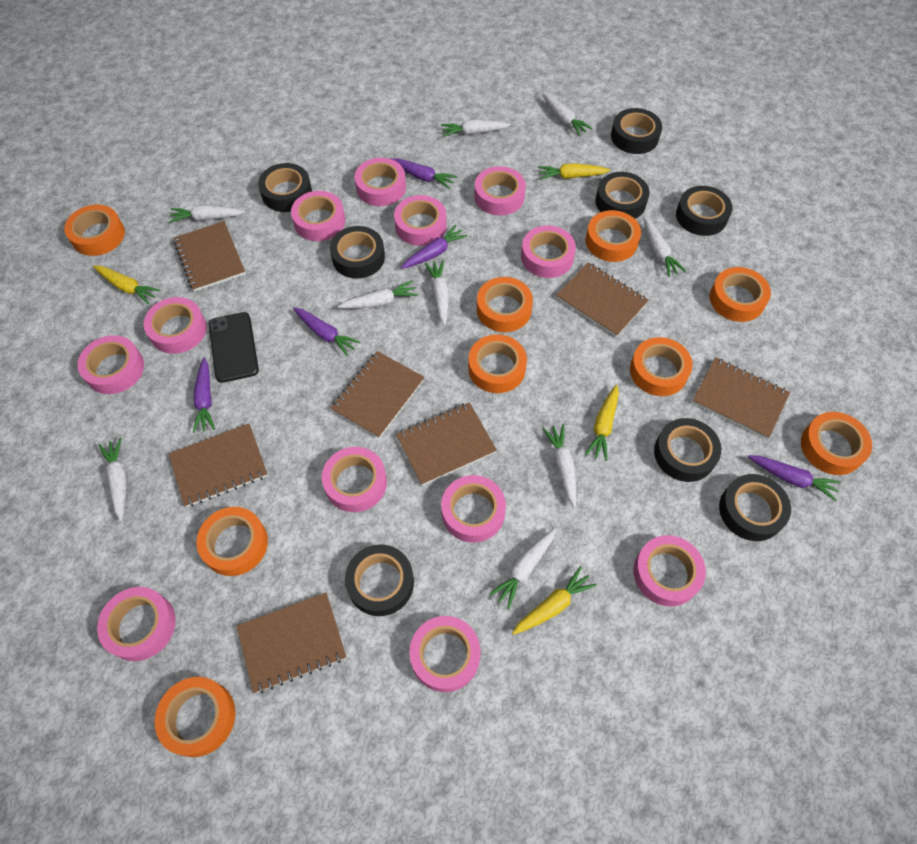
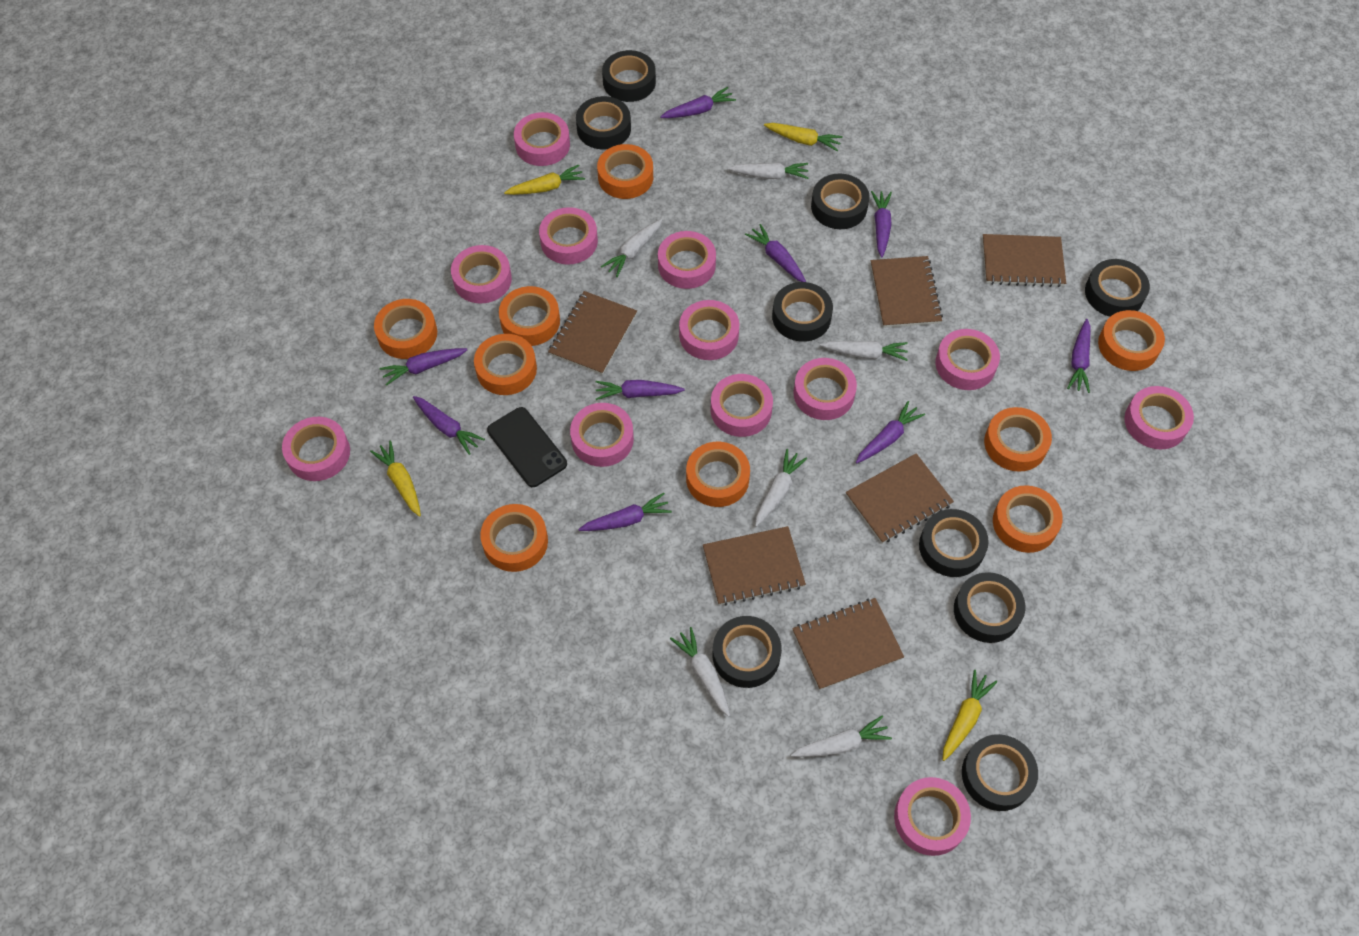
black tape: [258,163,312,212] [330,226,385,279] [345,545,414,616] [596,172,650,219] [611,108,662,154] [654,418,721,482] [676,186,732,236] [719,474,791,541] = 8 -> [576,96,631,149] [602,50,656,102] [713,616,782,688] [772,282,833,342] [811,173,870,229] [919,509,989,577] [954,572,1025,643] [962,734,1038,811] [1085,259,1150,317] = 9
brown notebook: [169,424,268,507] [174,221,245,292] [237,593,346,693] [331,351,425,438] [396,402,497,486] [556,262,649,337] [692,357,790,439] = 7 -> [548,291,637,375] [703,526,806,606] [792,598,904,690] [846,453,954,543] [871,256,943,328] [982,234,1066,287] = 6
purple carrot: [193,357,215,433] [293,307,361,356] [392,158,457,189] [401,225,468,269] [748,455,841,501] = 5 -> [380,348,467,386] [413,396,485,455] [578,493,672,531] [595,380,685,400] [660,87,736,118] [745,224,806,282] [856,401,925,463] [871,191,892,258] [1067,319,1090,393] = 9
white carrot: [99,438,127,521] [169,205,245,223] [338,280,418,309] [425,260,449,326] [441,120,511,137] [489,528,556,609] [542,93,593,136] [542,424,577,508] [643,217,686,277] = 9 -> [601,219,662,277] [670,627,730,717] [728,162,809,179] [755,449,807,527] [791,715,892,757] [820,341,908,361] = 6

